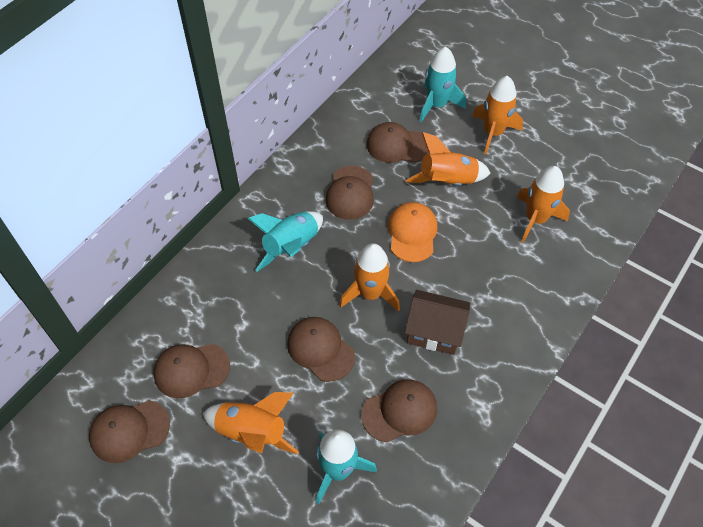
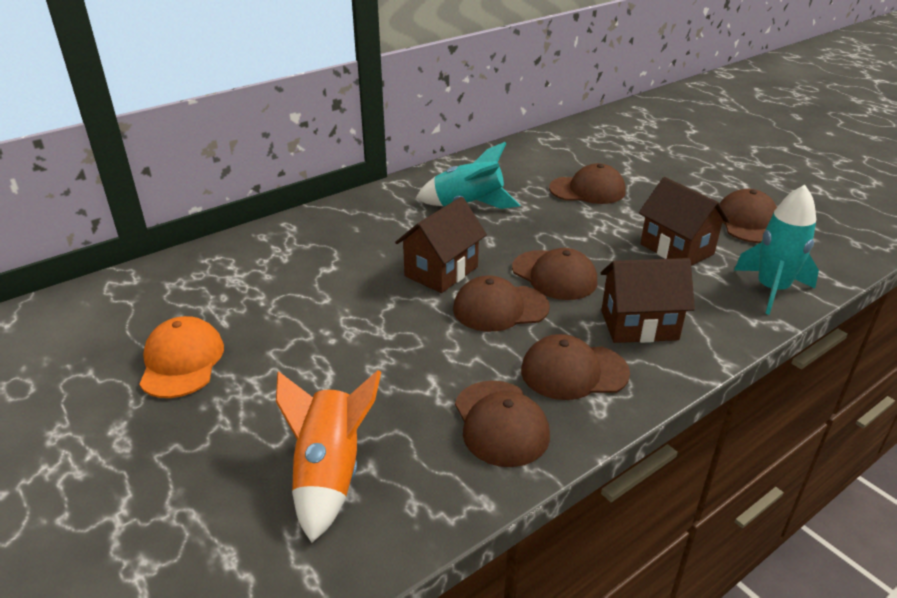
brown house: [405,290,470,355] = 1 -> [395,197,487,293] [601,258,695,343] [639,177,730,266] = 3
orange rocket: [203,392,299,454] [339,243,400,312] [405,132,491,186] [472,76,523,154] [517,166,570,242] = 5 -> [276,370,381,543] = 1
turquoise rocket: [248,211,323,272] [316,429,377,504] [420,47,466,122] = 3 -> [415,142,520,209] [734,185,819,315] = 2

